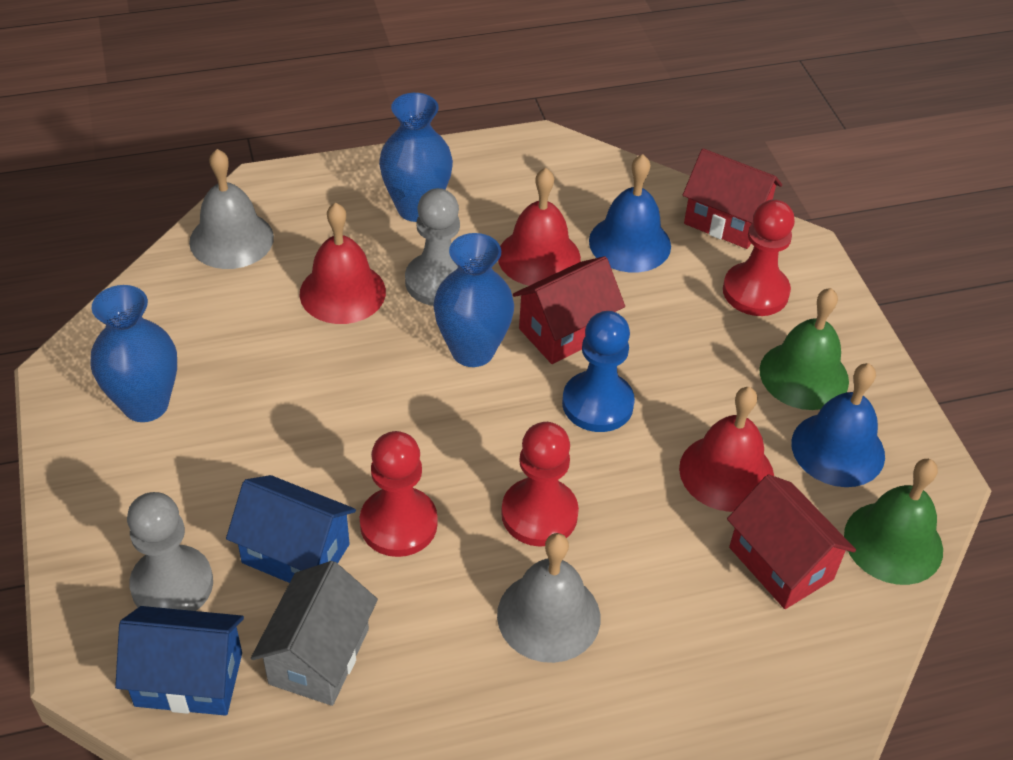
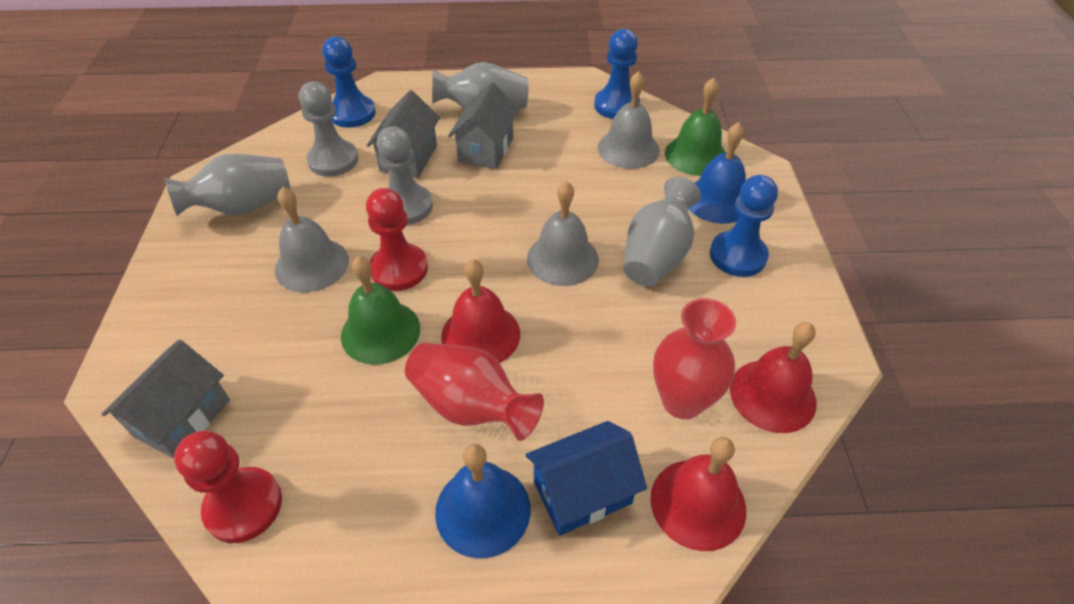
blue house: [115,606,244,716] [226,475,356,583] = 2 -> [526,421,647,536] = 1
blue pawn: [562,311,635,432] = 1 -> [322,36,376,128] [594,29,640,119] [710,175,778,277] = 3
blue vase: [91,285,177,422] [379,93,453,222] [433,233,514,367] = 3 -> none = 0
grey bell: [189,149,274,269] [497,533,600,663] = 2 -> [275,187,349,292] [527,181,599,286] [598,71,660,169] = 3
grey house: [251,561,378,706] = 1 -> [101,339,230,459] [367,90,440,178] [448,82,519,169] = 3
grey vase: none = 0 -> [164,154,290,216] [432,62,528,109] [624,177,701,286] = 3
red house: [513,256,625,364] [683,148,782,249] [727,474,856,609] = 3 -> none = 0
red pawn: [360,431,438,557] [501,422,579,547] [723,199,795,316] = 3 -> [174,430,282,543] [366,188,428,291] = 2
red vase: none = 0 -> [405,343,544,441] [653,298,736,419] = 2

